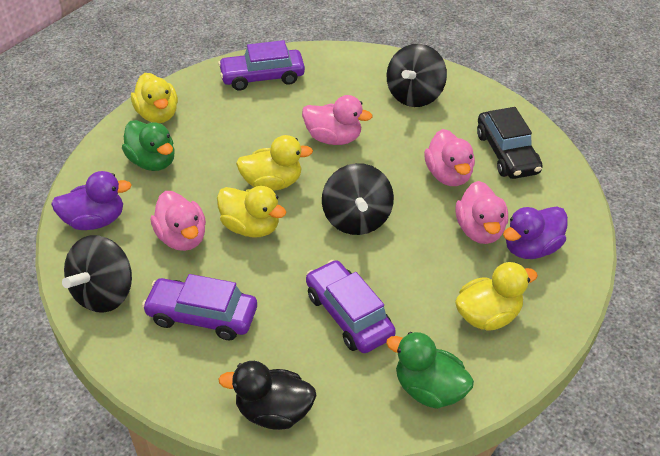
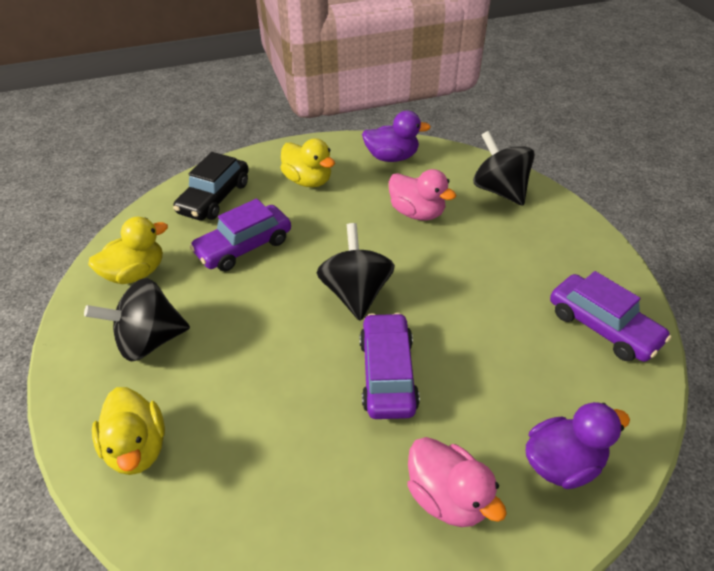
black duck: [218,361,317,430] = 1 -> none = 0
green duck: [122,120,175,171] [386,332,474,409] = 2 -> none = 0
pink duck: [151,191,206,251] [302,95,373,145] [424,129,475,186] [455,181,508,244] = 4 -> [389,169,456,220] [407,437,507,527] = 2
yellow duck: [131,73,178,123] [217,186,286,238] [236,135,313,191] [455,262,538,331] = 4 -> [88,217,168,284] [92,387,165,475] [281,138,335,187] = 3

